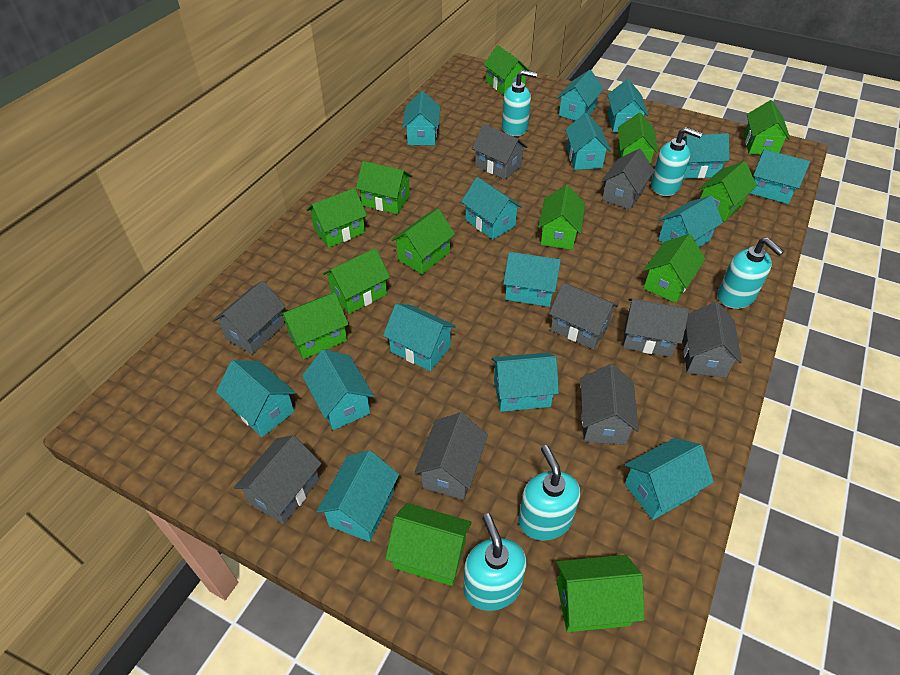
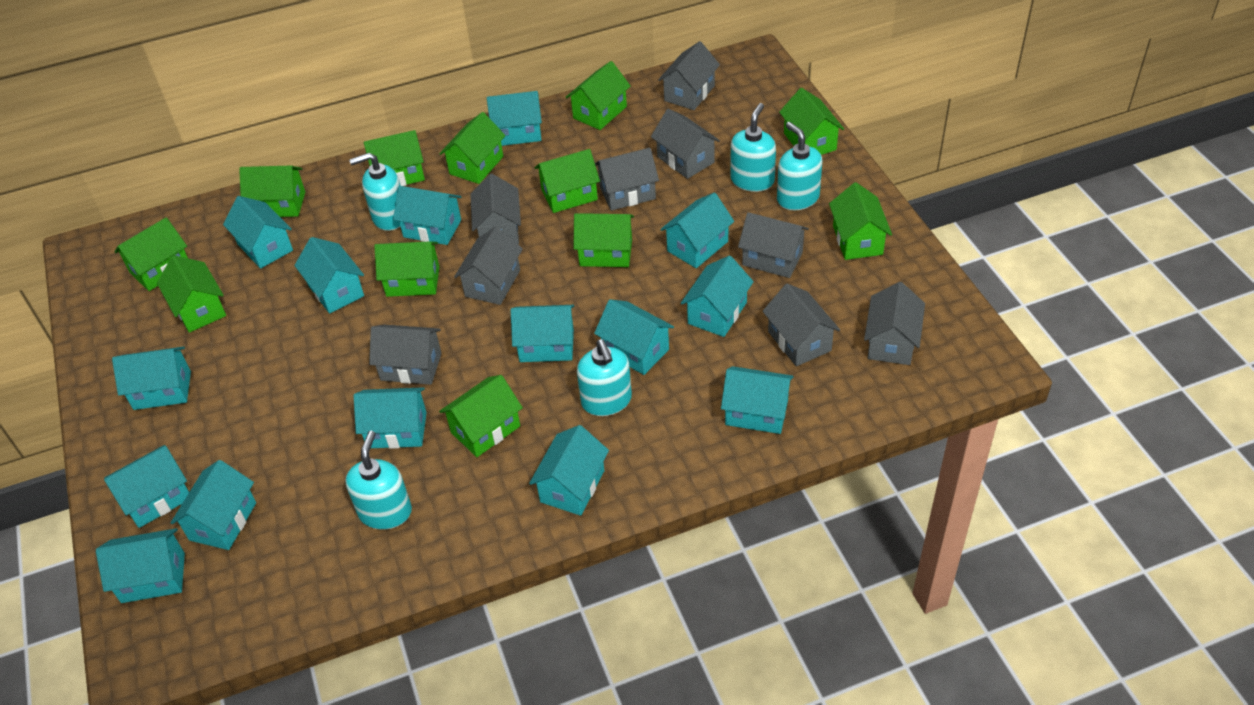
green house: [279,292,349,359] [307,188,367,248] [323,248,390,314] [356,161,412,214] [385,503,472,586] [391,209,455,274] [483,45,530,95] [538,185,585,250] [556,555,645,632] [618,113,658,164] [644,234,706,303] [699,161,757,222] [744,100,790,155] = 13 -> [115,218,188,291] [157,255,226,333] [239,165,305,217] [364,130,425,186] [374,241,439,297] [439,112,505,184] [439,375,523,457] [535,149,600,213] [566,61,631,130] [573,213,634,267] [779,88,844,155] [829,182,892,260] = 12

